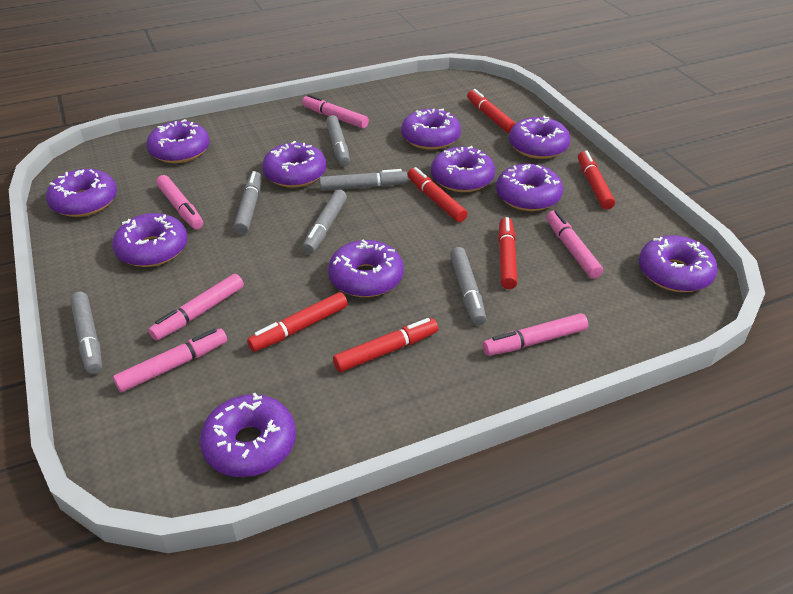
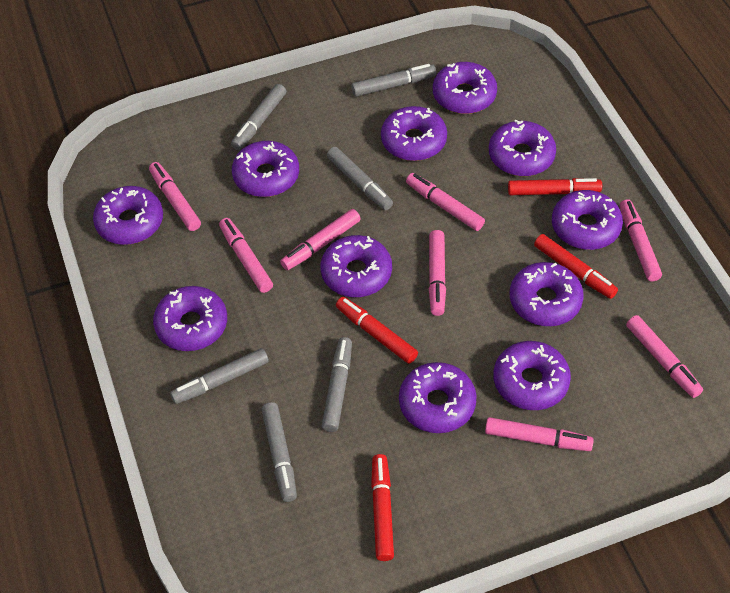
pink marker: [113,328,227,392] [148,274,244,341] [156,175,203,229] [302,94,369,128] [483,313,588,356] [546,210,603,279] = 6 -> [149,162,201,231] [219,218,273,293] [280,209,361,270] [406,173,485,231] [429,230,446,316] [485,417,594,451] [620,199,662,282] [626,315,703,398] = 8
red marker: [247,292,348,352] [333,318,438,372] [407,167,468,222] [467,89,516,134] [498,217,518,289] [578,150,615,210] = 6 -> [336,297,418,364] [371,454,394,561] [508,178,602,195] [534,234,618,299] = 4

